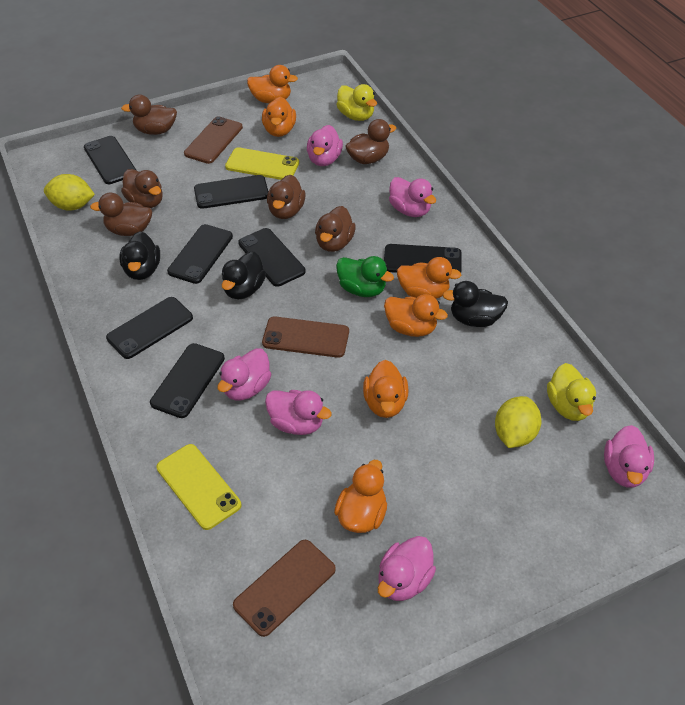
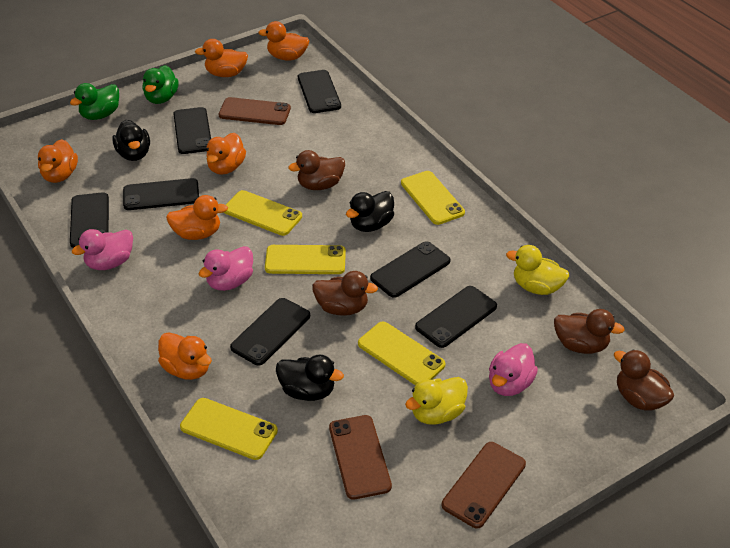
brown duck: [90,192,152,236] [121,95,177,135] [121,169,163,208] [267,175,305,219] [315,206,356,252] [345,119,396,164] = 6 -> [288,150,345,190] [312,271,378,316] [554,309,624,354] [614,349,674,410] = 4
green duck: [336,256,394,297] = 1 -> [70,83,119,120] [143,65,179,104] = 2
pink duck: [217,348,271,401] [265,390,332,435] [307,125,343,166] [378,536,436,601] [389,177,436,217] [604,425,654,488] = 6 -> [72,229,133,270] [199,246,253,291] [489,343,538,396] = 3
yellow lemon: [44,174,95,210] [495,396,542,448] = 2 -> none = 0
yellow phone: [156,444,241,530] [225,147,299,180] = 2 -> [180,398,278,460] [224,190,302,236] [265,245,346,274] [358,322,445,385] [401,171,465,225] = 5

